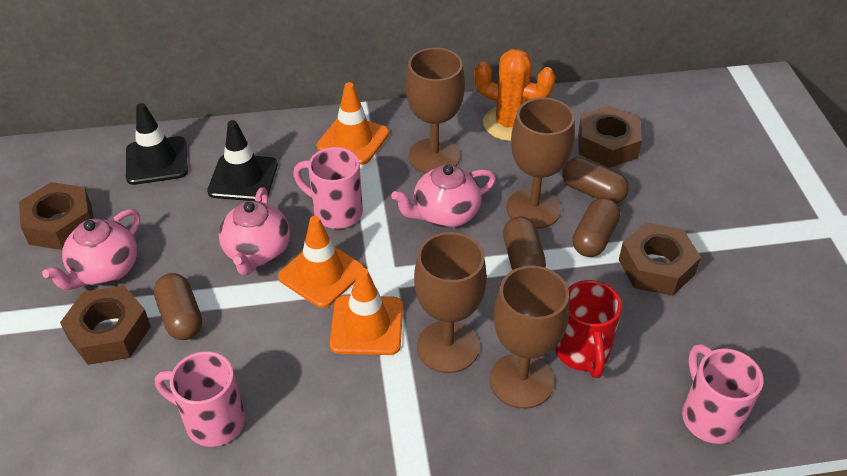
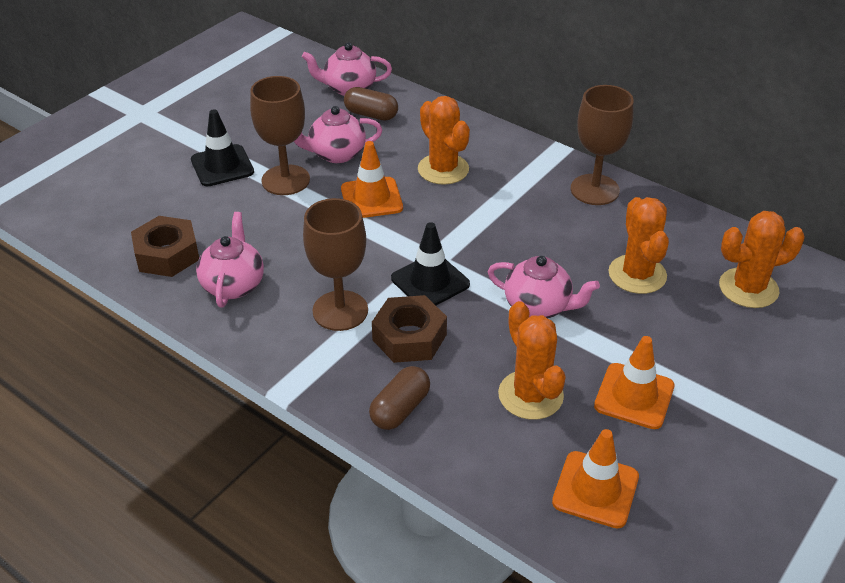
brown capsule: [154,273,202,340] [503,216,546,270] [562,157,629,204] [573,198,620,257] = 4 -> [344,87,398,121] [369,366,430,430] = 2
brown goblet: [406,48,465,173] [414,232,487,373] [490,266,569,409] [506,98,575,229] = 4 -> [250,76,310,195] [303,198,368,331] [571,85,634,205] = 3
brown nut: [19,182,93,250] [60,285,151,365] [578,106,642,168] [619,223,701,296] = 4 -> [131,216,199,277] [372,295,447,363] = 2
orange cactus: [474,49,556,141] = 1 -> [418,96,470,185] [498,301,566,420] [608,197,669,294] [719,211,805,308] = 4
pink mug: [155,351,245,447] [293,147,363,229] [682,344,763,444] = 3 -> none = 0
pink teapot: [42,209,140,290] [219,187,290,275] [392,164,496,228] = 3 -> [196,212,264,307] [294,106,382,163] [302,42,392,96] [488,256,600,318] = 4
red mug: [555,280,622,378] = 1 -> none = 0

